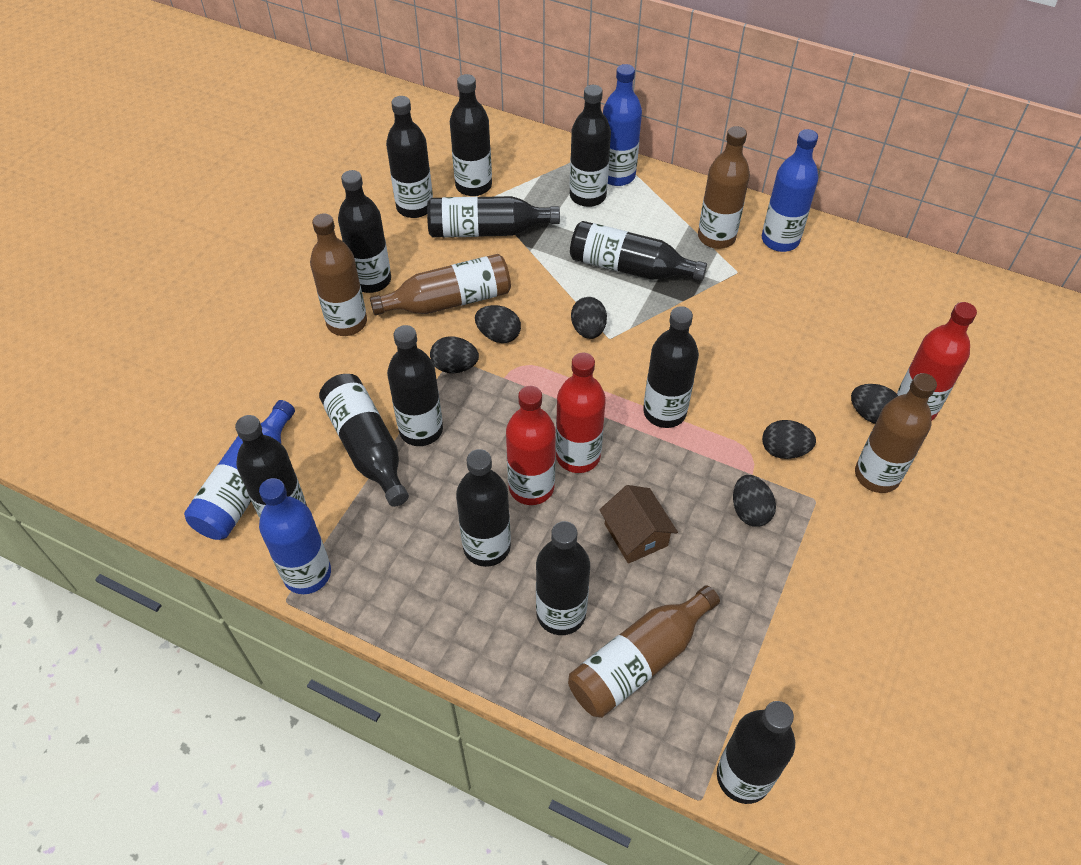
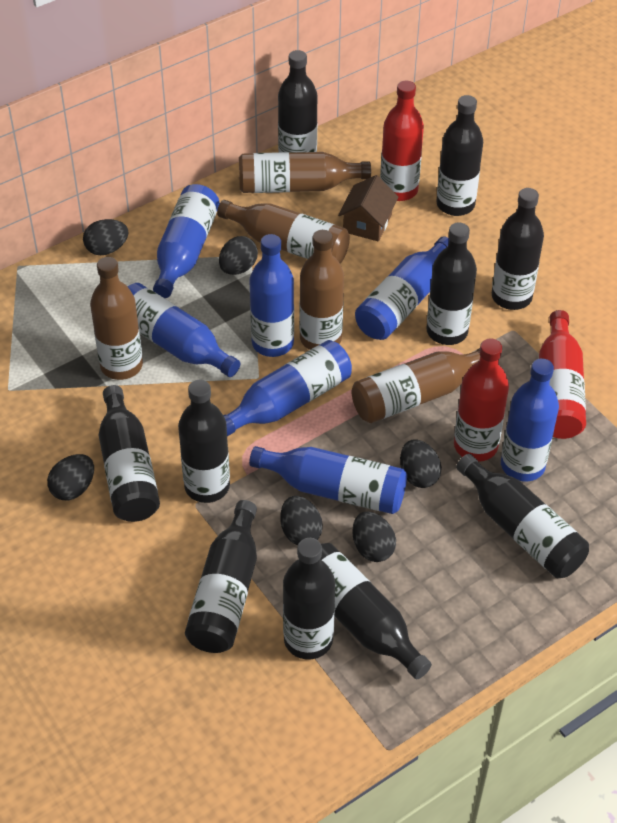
black bottle: [235,415,307,518] [319,374,409,507] [338,170,391,293] [386,96,433,218] [387,325,443,446] [427,196,560,238] [450,74,492,196] [456,449,511,567] [536,521,590,635] [570,85,611,207] [570,221,707,281] [643,306,699,428] [717,701,795,804] = 13 -> [99,385,160,522] [178,380,230,503] [185,500,257,653] [278,50,317,153] [283,538,335,660] [320,543,432,680] [427,223,477,345] [437,95,483,216] [456,454,589,578] [492,188,544,310] = 10
blue bottle: [184,400,295,540] [259,478,331,594] [603,64,642,186] [762,129,818,252] = 4 -> [127,283,240,377] [153,184,219,298] [223,340,352,436] [249,234,294,357] [249,446,407,514] [355,236,449,340] [501,358,559,482] = 7

